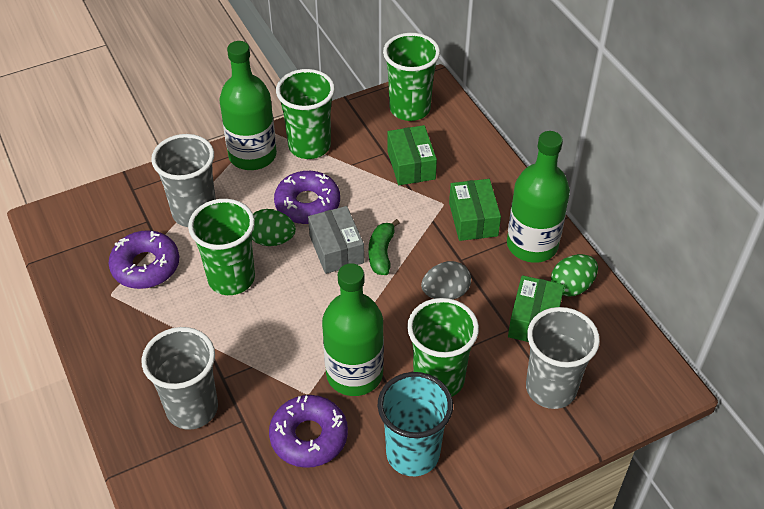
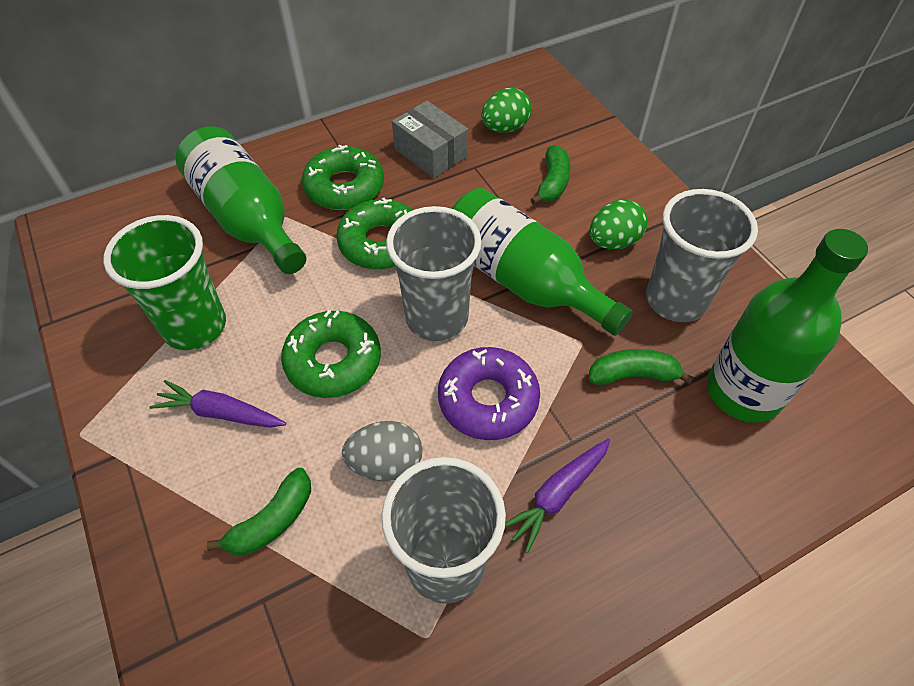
green banana: [369,219,400,275] = 1 -> [207,468,311,556] [530,145,571,205] [589,349,694,385] = 3
green box: [387,125,437,185] [449,179,501,241] [508,275,564,342] = 3 -> none = 0
green cup: [188,199,255,295] [276,69,335,159] [383,33,440,121] [407,298,479,397] = 4 -> [103,215,226,350] = 1
green donut: none = 0 -> [281,310,381,398] [302,144,384,210] [336,198,412,269] = 3
purple carrot: none = 0 -> [149,380,286,428] [505,438,610,553] = 2
purple donut: [108,230,179,289] [269,395,348,468] [274,171,340,224] = 3 -> [438,347,540,440] = 1
turquoise cup: [378,372,453,476] = 1 -> none = 0

